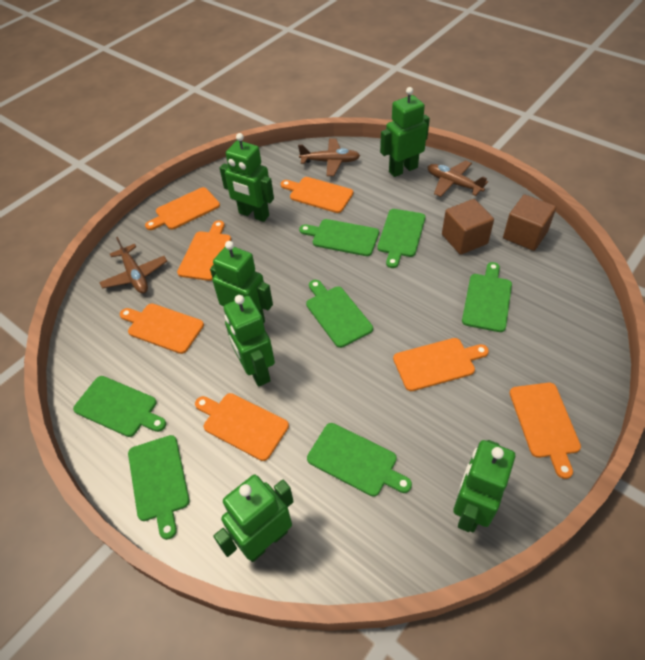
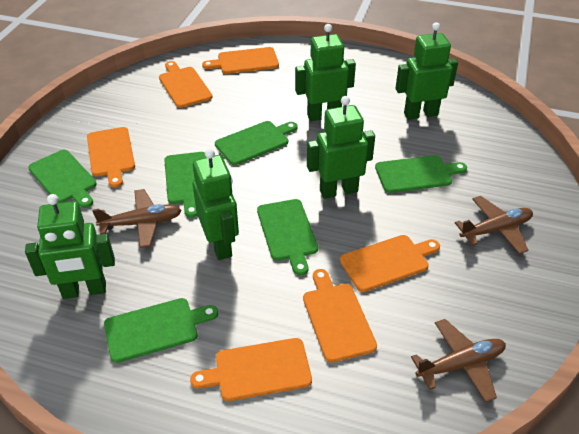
brown cube: [442,199,494,255] [503,195,556,251] = 2 -> none = 0
green cutting board: [73,376,166,437] [128,435,190,540] [299,219,379,256] [306,280,373,348] [307,423,412,497] [377,209,426,268] [462,262,512,332] = 7 -> [28,150,97,208] [104,298,218,363] [164,152,206,218] [215,121,297,165] [257,199,318,276] [375,155,467,193] = 6
green robot: [210,241,273,323] [213,475,294,562] [220,133,274,222] [224,295,275,387] [380,87,430,177] [453,440,515,532] = 6 -> [25,194,115,299] [193,148,239,260] [295,24,356,121] [307,96,375,199] [396,22,458,120] = 5
orange cutting board: [120,304,204,354] [145,187,220,230] [177,220,231,281] [195,393,289,461] [281,177,353,213] [393,338,489,391] [509,383,581,479] = 7 -> [87,127,135,188] [159,61,212,108] [190,338,312,401] [202,47,279,74] [303,269,377,363] [340,235,440,292] = 6

